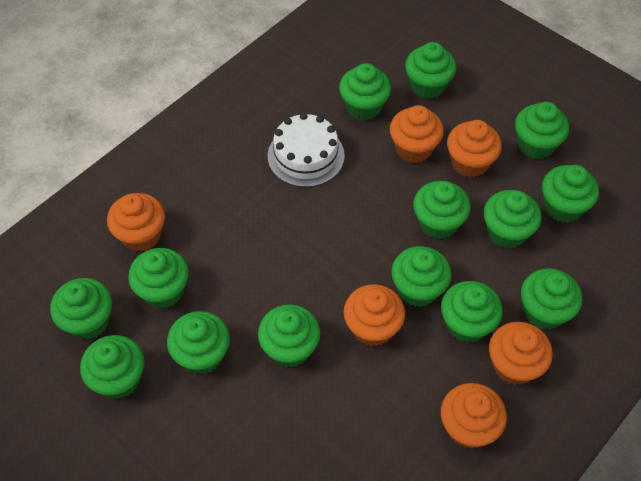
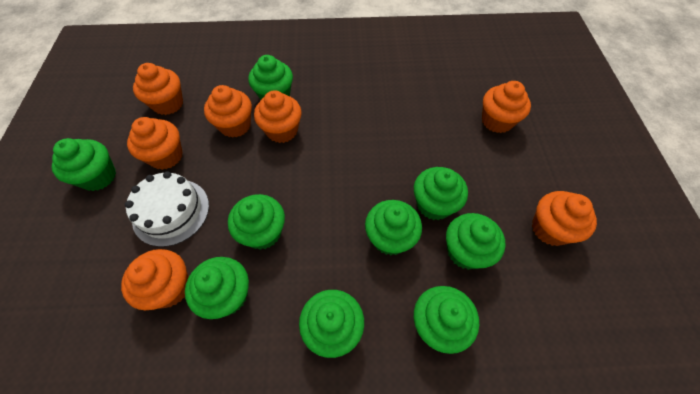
green cupcake: [50,278,112,340] [80,335,144,399] [128,248,189,308] [167,311,230,374] [258,304,320,367] [339,63,391,120] [391,246,451,307] [405,42,457,99] [413,181,471,239] [441,281,503,343] [484,190,541,249] [515,102,569,159] [521,268,582,330] [542,165,599,223] = 14 -> [51,138,116,191] [185,257,249,319] [228,194,285,250] [248,55,293,100] [299,290,364,358] [365,200,422,255] [414,167,468,220] [414,286,479,354] [446,213,506,270] = 9
orange cupcake: [107,193,165,252] [344,284,405,346] [390,105,444,163] [441,383,507,449] [447,120,502,178] [489,322,553,385] = 6 -> [121,249,189,310] [127,117,183,170] [133,63,183,115] [204,85,252,138] [254,90,302,143] [482,81,531,133] [532,191,597,246] = 7

